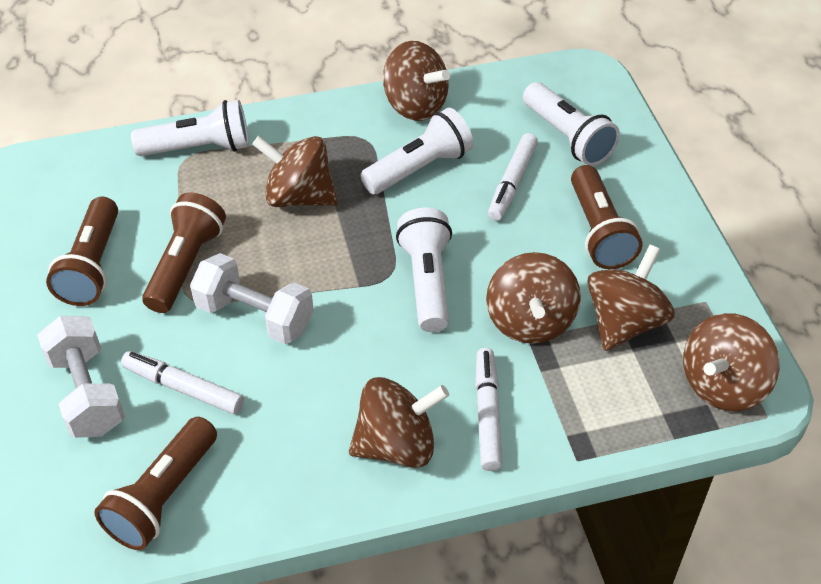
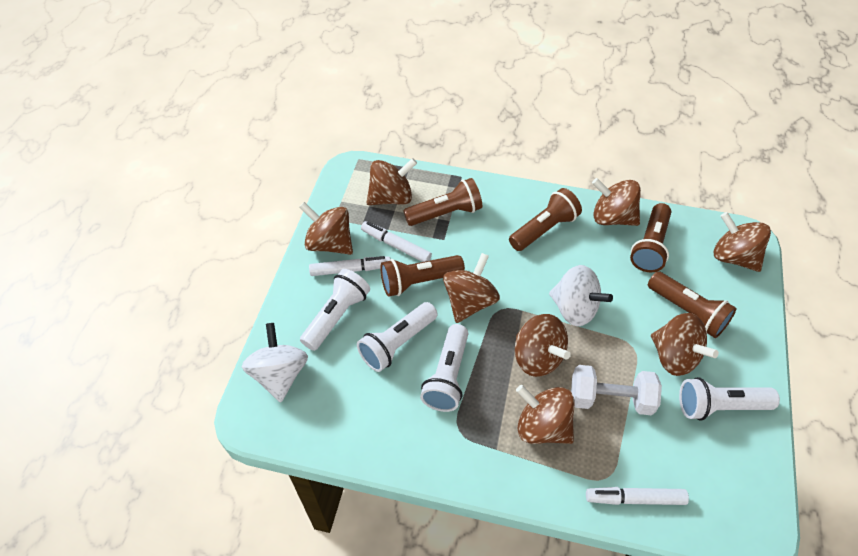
brown flashlight: [46,197,118,306] [94,417,217,550] [142,192,226,313] [571,165,642,269] = 4 -> [380,255,465,297] [403,178,482,226] [509,188,582,251] [630,203,671,272] [648,271,737,338] = 5
brown spinning top: [252,136,338,207] [349,377,449,468] [383,41,450,121] [486,252,581,344] [587,245,675,351] [683,313,779,411] = 6 -> [300,202,353,255] [366,158,417,205] [443,253,500,323] [515,314,571,377] [516,385,574,444] [592,178,641,226] [651,313,719,376] [714,212,771,272] = 8
white dumbbell: [37,316,125,438] [190,253,314,344] = 2 -> [571,365,662,415] = 1
white spinning top: none = 0 -> [242,323,308,402] [549,265,613,326] = 2

